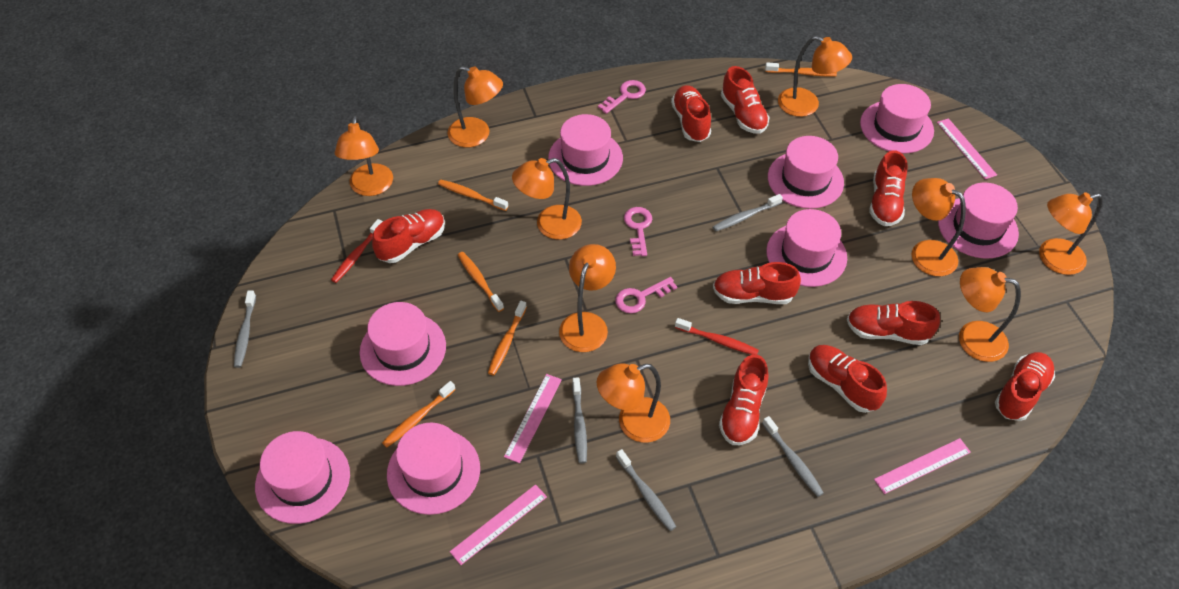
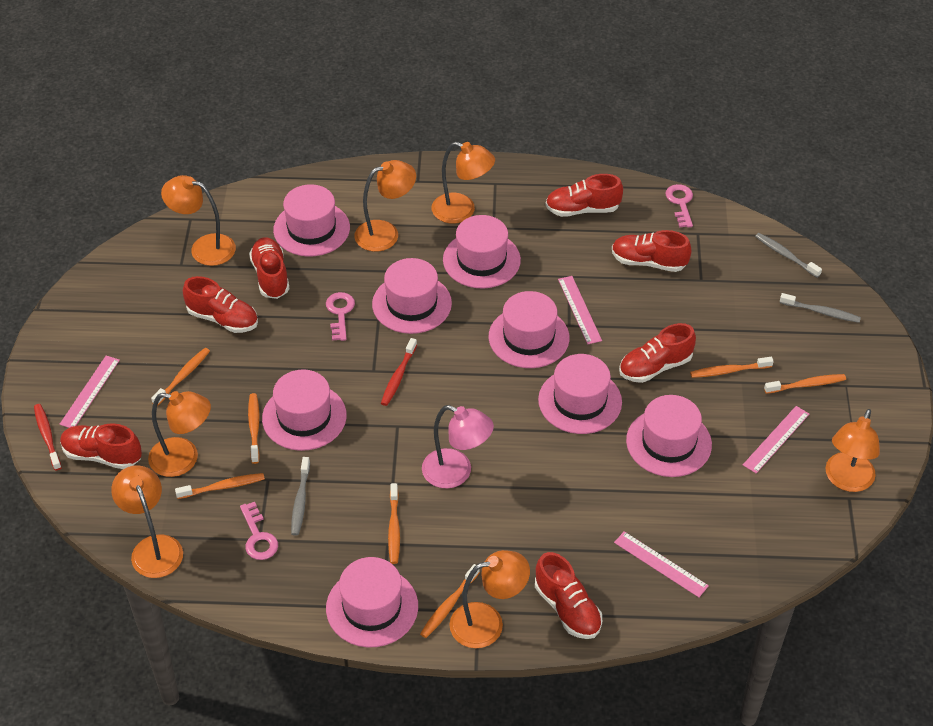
grey toothbrush: [234,290,256,368] [572,377,587,463] [616,449,676,531] [712,194,783,232] [762,416,824,497] = 5 -> [291,457,310,536] [755,233,822,278] [780,293,861,323] = 3
orange lamp: [335,115,393,196] [448,66,503,147] [512,158,582,239] [559,244,616,352] [597,363,670,443] [778,36,852,117] [912,178,966,276] [959,267,1021,362] [1039,192,1103,275] = 9 -> [111,465,183,578] [148,391,211,477] [161,175,236,266] [354,160,416,252] [432,142,495,224] [449,550,530,648] [825,409,880,492] = 7
orange toothbrush: [382,381,456,448] [438,180,508,211] [458,252,504,312] [488,301,527,376] [765,63,837,76] = 5 -> [151,348,210,406] [175,473,265,499] [248,393,260,464] [388,483,400,564] [420,564,480,638] [690,357,774,378] [764,374,846,394] = 7
pink lamp: none = 0 -> [422,405,494,488] = 1
red shoe: [372,209,445,263] [671,85,711,142] [713,262,801,304] [719,354,769,445] [721,66,770,134] [808,345,887,413] [847,301,940,345] [869,150,908,226] [995,352,1055,421] = 9 -> [60,423,142,469] [183,276,258,333] [249,237,290,299] [535,552,602,639] [545,174,623,217] [612,230,692,272] [619,323,696,383] = 7

